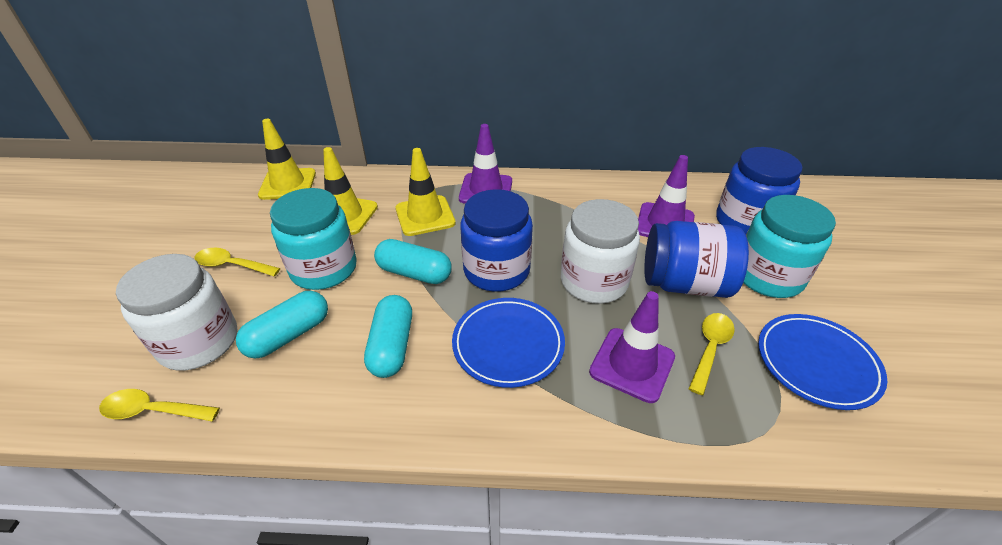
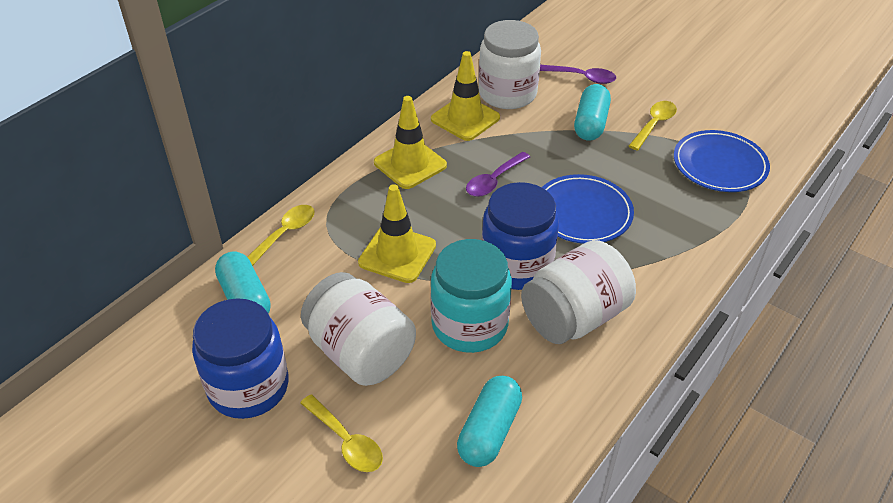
blue jar: [460,189,533,292] [644,221,749,298] [716,147,802,234] = 3 -> [192,298,289,419] [482,182,559,290] = 2
purple spoon: none = 0 -> [466,152,530,197] [540,65,616,84] = 2
purple traffic cone: [459,124,512,204] [589,291,675,403] [638,155,695,237] = 3 -> none = 0
turquoise jar: [270,188,357,290] [743,195,836,298] = 2 -> [431,239,512,353] = 1
white jar: [116,254,238,371] [561,199,640,304] = 2 -> [301,272,416,386] [479,20,541,109] [521,240,636,344] = 3

